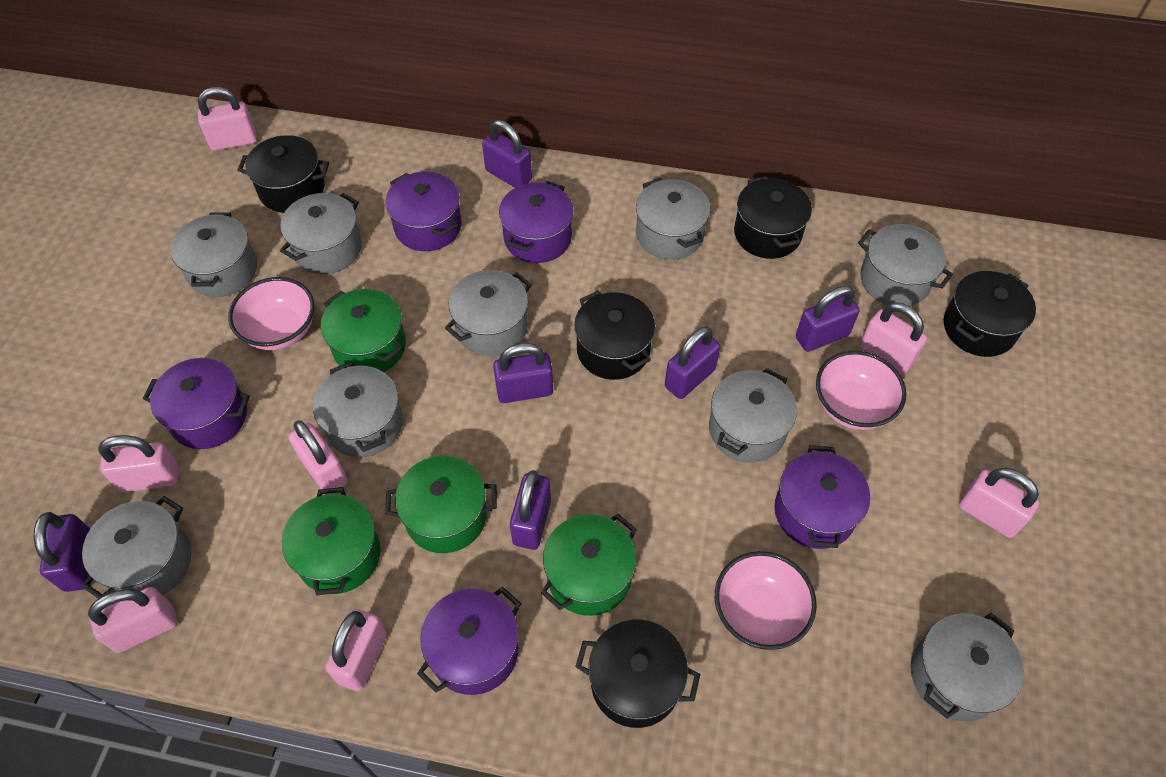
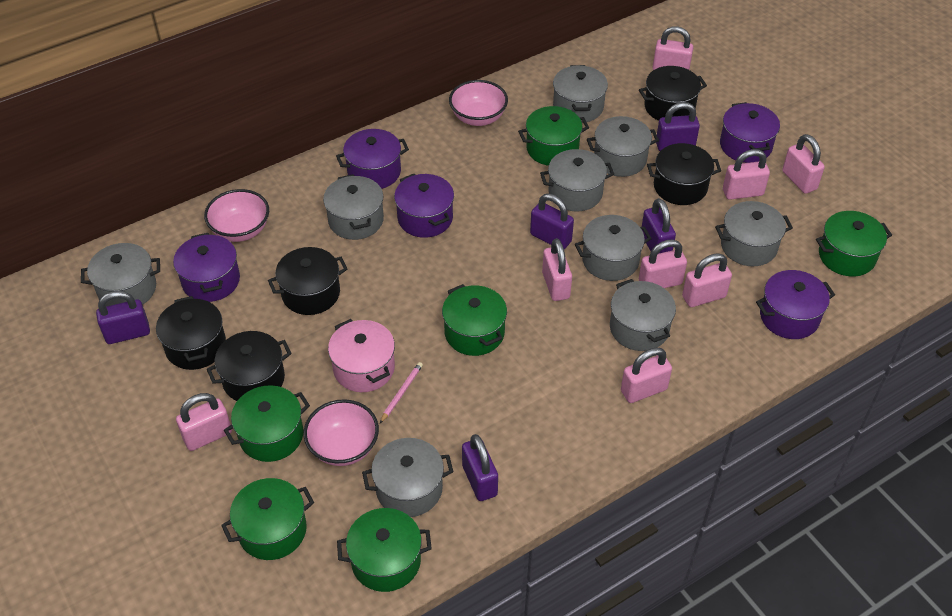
green pot: [282,487,381,595] [321,289,406,372] [385,456,497,553] [541,514,637,616] = 4 -> [221,478,314,560] [224,385,310,462] [337,508,432,592] [442,284,507,356] [518,106,589,166] [816,211,892,277] = 6
pink padlock: [88,587,178,653] [98,435,179,492] [198,87,257,151] [289,420,348,495] [325,609,387,691] [860,303,927,374] [959,468,1040,538] = 7 -> [176,393,232,451] [542,238,572,301] [621,348,672,403] [639,239,687,288] [653,26,694,70] [682,253,732,307] [723,149,770,200] [782,134,825,194] = 8
pink pencil: none = 0 -> [380,362,423,423] = 1
pink pot: none = 0 -> [328,319,395,392] = 1
purple padlock: [34,512,91,592] [482,120,532,188] [493,343,553,403] [510,470,551,550] [665,327,721,399] [796,286,860,352] = 6 -> [96,291,150,344] [462,434,498,501] [530,194,574,249] [642,198,676,254] [656,102,700,151] = 5

